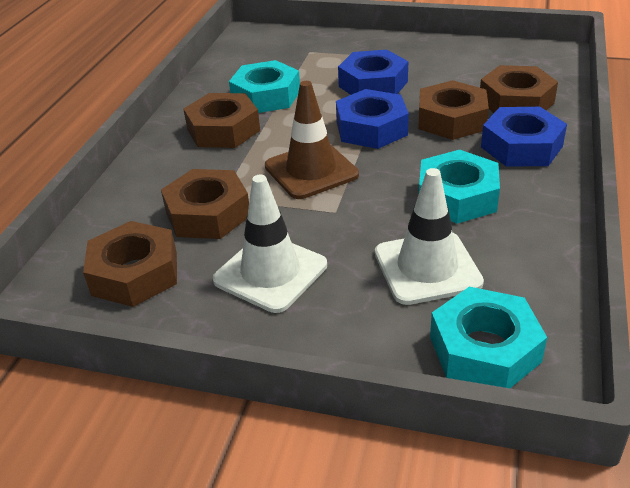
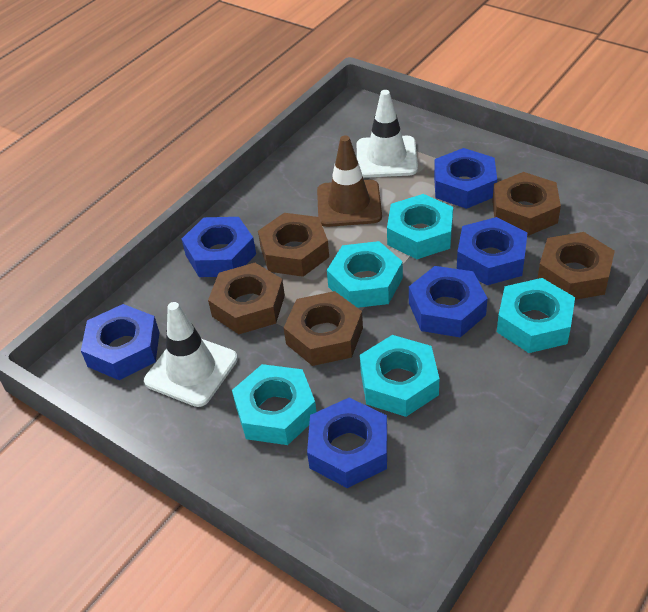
blue nut: [336,89,409,149] [338,50,408,95] [481,107,567,167] = 3 -> [81,304,160,380] [182,217,256,277] [307,398,387,488] [409,266,488,338] [434,148,497,209] [457,217,527,285] = 6
turquoise nut: [229,60,300,113] [419,150,500,224] [430,287,547,388] = 3 -> [232,364,316,445] [327,241,403,308] [360,335,440,417] [387,194,453,259] [497,278,575,353] = 5

